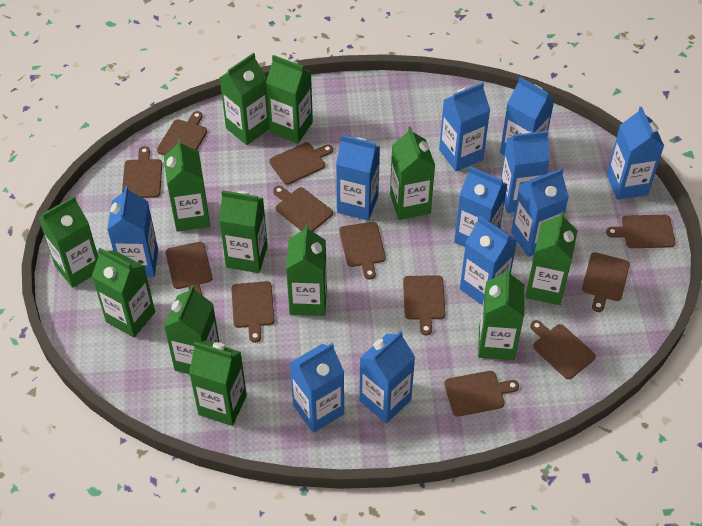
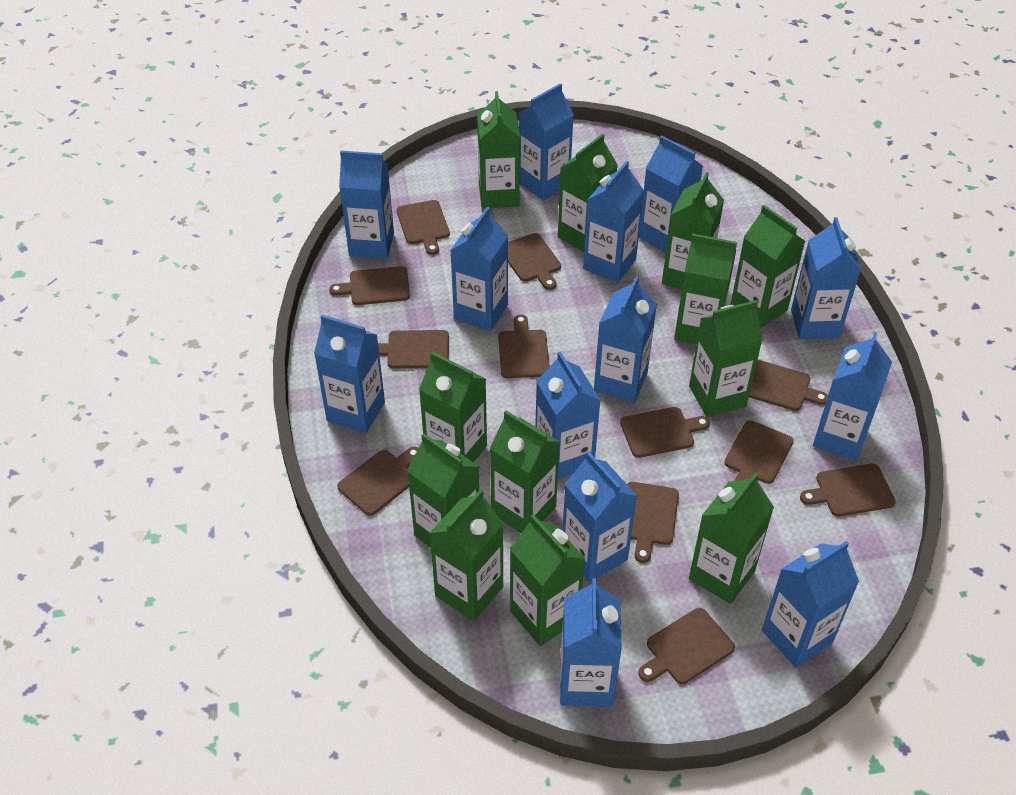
blue carton: [107,186,158,277] [290,343,344,433] [336,135,380,221] [359,331,415,424] [439,82,490,171] [454,166,508,247] [460,216,517,305] [500,77,554,155] [501,131,550,213] [511,169,569,257] [607,107,664,200] = 11 -> [314,315,385,433] [339,151,394,259] [450,207,508,331] [518,83,574,200] [535,351,601,479] [560,578,622,707] [562,451,637,582] [583,160,644,283] [594,276,657,403] [639,135,703,253] [762,541,859,668] [791,217,861,339] [813,332,892,461] = 13

